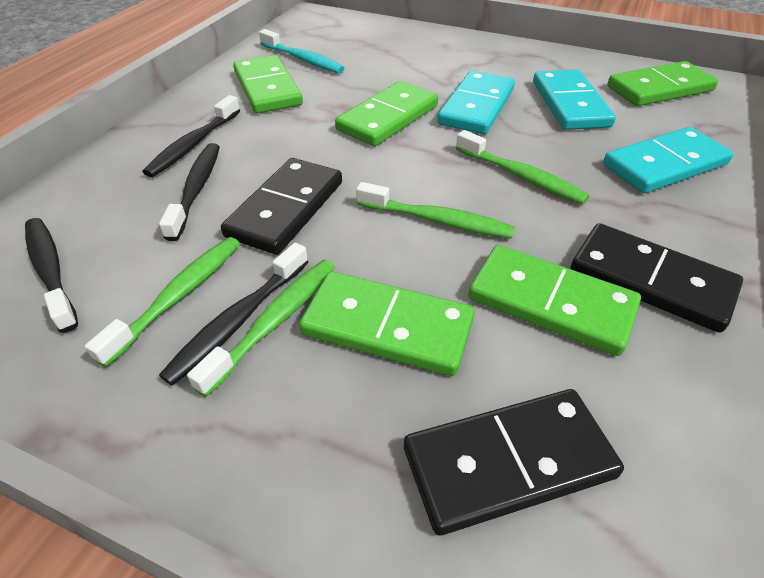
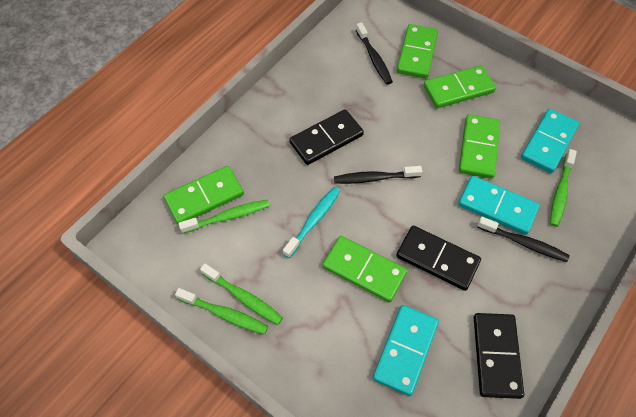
black toothbrush: [25,218,78,333] [143,95,240,177] [159,143,220,241] [159,243,308,386] = 4 -> [334,166,422,184] [356,22,393,85] [477,217,570,262] = 3

